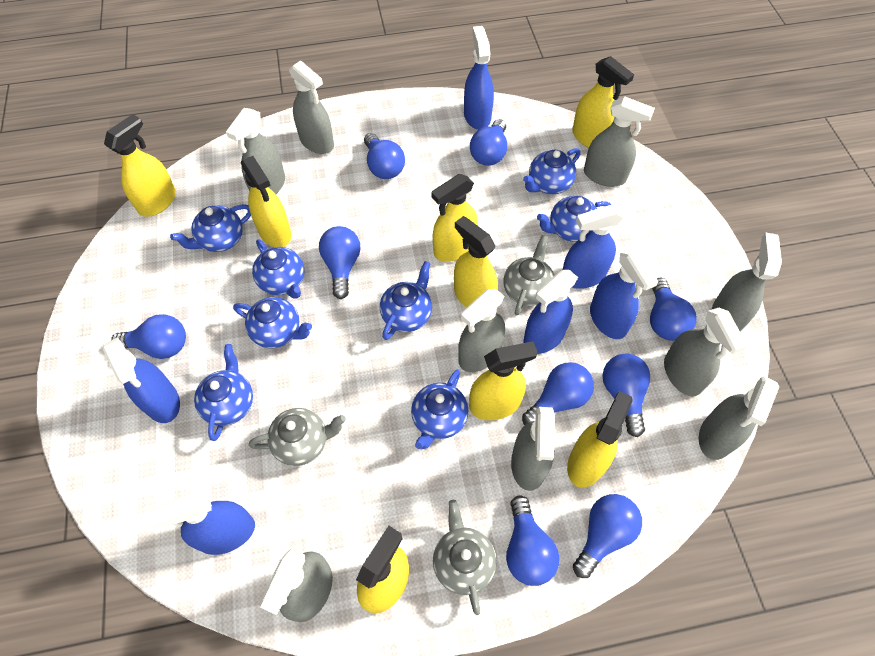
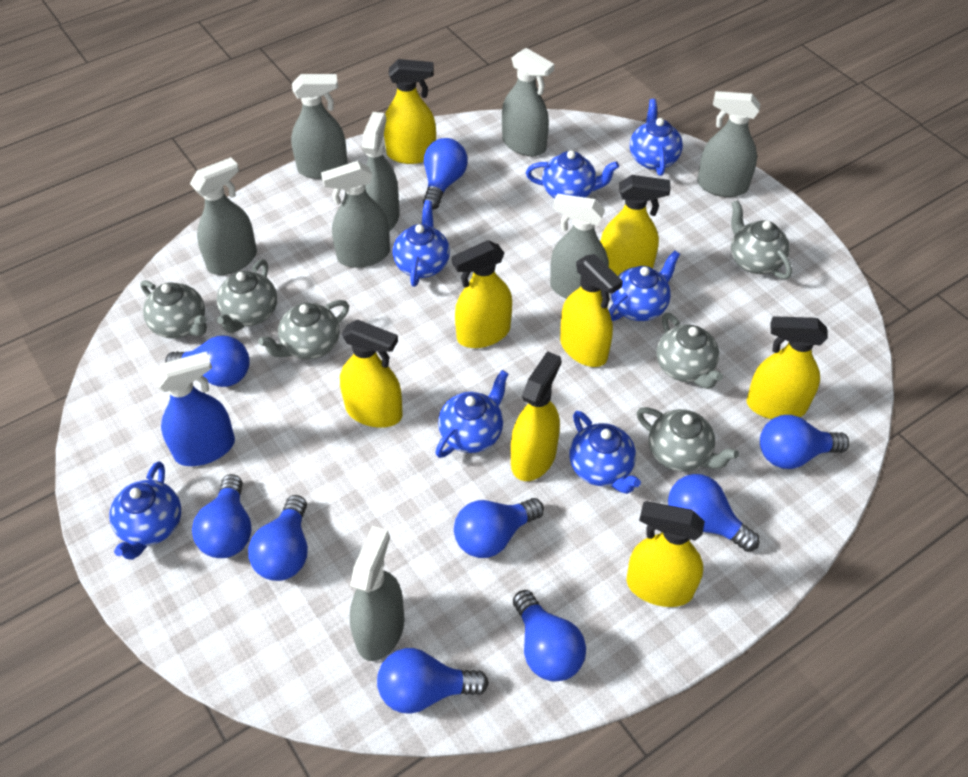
blue spray bottle: [103,337,180,423] [148,491,255,555] [464,26,494,130] [524,270,578,354] [562,205,623,289] [590,249,658,339] = 6 -> [153,352,235,466] = 1
blue teapot: [170,204,251,252] [194,344,253,441] [233,297,312,348] [252,240,304,299] [380,261,432,340] [411,370,468,449] [523,148,581,194] [537,196,611,242] = 8 -> [110,461,181,560] [393,200,450,287] [435,370,508,458] [526,150,619,198] [569,411,641,494] [609,250,680,321] [630,99,683,176] = 7
grey spray bottle: [226,108,285,194] [260,549,333,622] [289,61,334,154] [458,289,505,372] [511,407,555,491] [584,96,655,187] [664,308,747,397] [699,376,779,460] [712,233,782,332] = 9 -> [190,157,257,275] [291,74,348,179] [321,161,390,268] [350,526,404,661] [362,112,400,231] [502,48,554,156] [550,194,609,299] [697,91,760,197] = 8
grey teapot: [249,408,346,466] [433,500,497,615] [504,235,554,315] = 3 -> [140,280,207,338] [217,259,277,333] [258,300,349,360] [637,407,739,472] [656,313,723,389] [731,200,792,279] = 6

